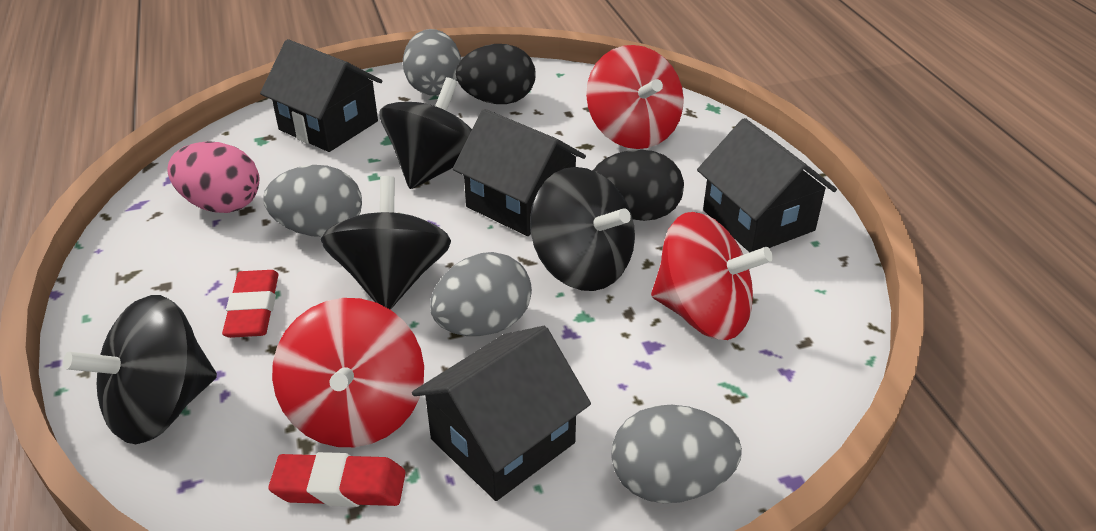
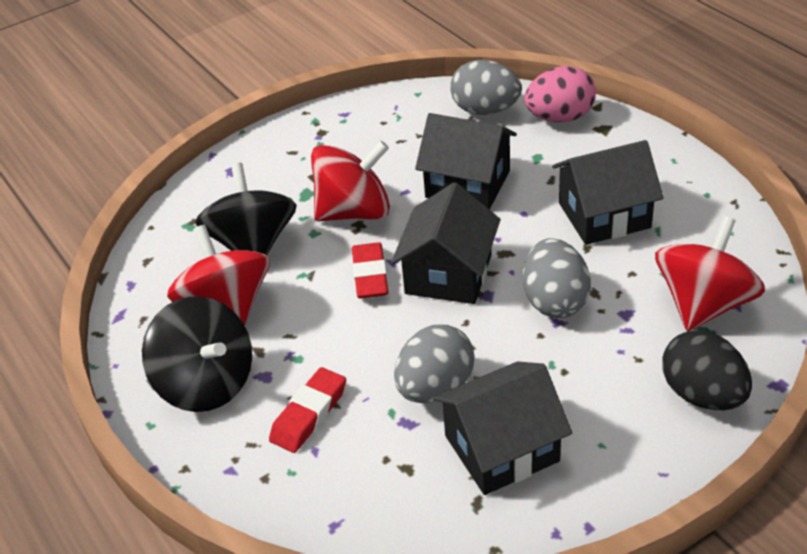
black egg: [456,44,535,104] [593,150,684,221] = 2 -> [662,330,752,410] = 1
black spinning top: [63,295,217,444] [321,176,451,310] [380,77,472,189] [530,167,635,291] = 4 -> [142,296,252,412] [196,163,297,256] = 2
grey egg: [263,165,362,237] [403,29,461,95] [430,252,532,336] [611,405,742,503] = 4 -> [394,324,475,403] [450,60,522,115] [523,238,591,318] = 3

